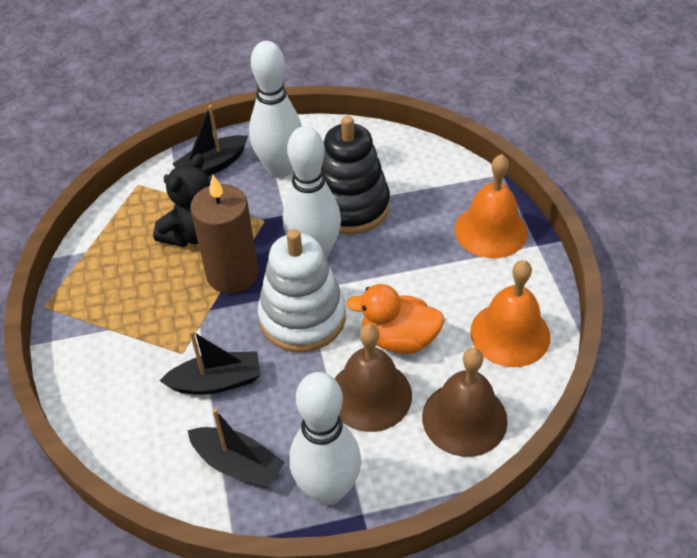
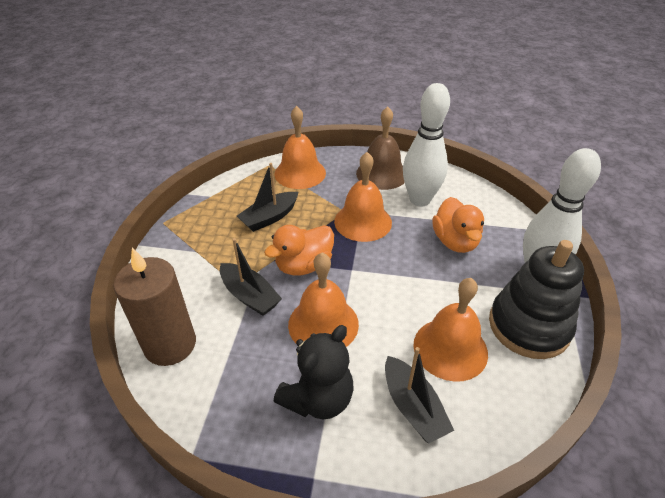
brown bell: [335,324,412,432] [422,348,508,457] = 2 -> [356,107,405,190] = 1
orange bell: [455,154,528,258] [470,260,550,367] = 2 -> [274,106,326,189] [288,253,359,347] [334,152,392,242] [413,278,488,382] = 4
orange duck: [346,284,445,354] = 1 -> [264,225,334,276] [432,197,484,253] = 2
white bowling pin: [249,41,302,178] [283,126,341,259] [290,372,361,505] = 3 -> [403,83,450,206] [523,148,601,262] = 2
white stacking toy: [258,229,346,352] = 1 -> none = 0

